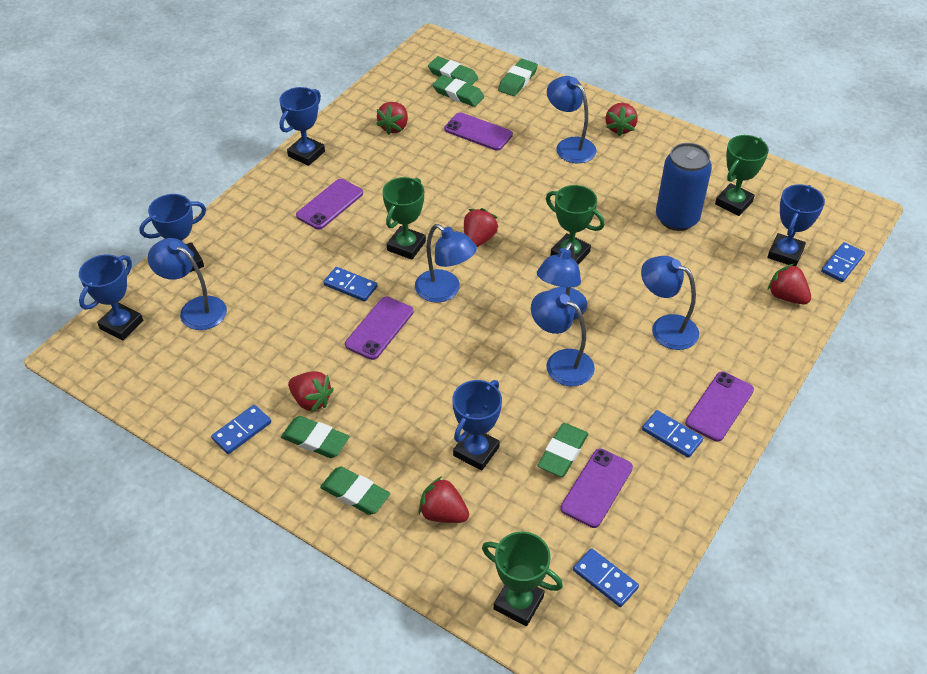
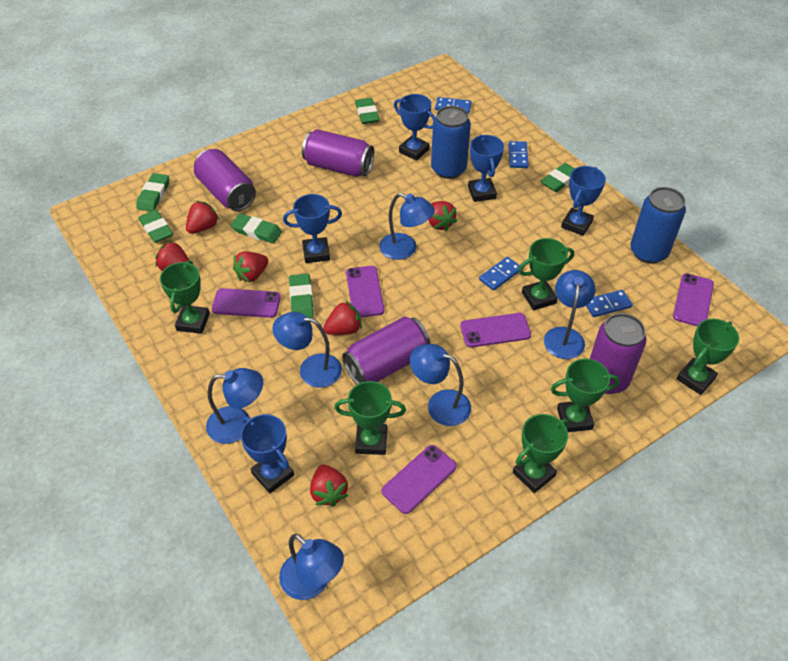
blue can: [656,143,712,231] = 1 -> [431,106,471,179] [630,187,686,264] = 2
blue domino: [211,405,271,454] [323,267,377,302] [573,548,639,607] [642,410,703,458] [821,242,865,282] = 5 -> [435,97,472,114] [479,257,520,291] [508,141,529,168] [586,290,633,317] = 4
green trophy: [382,177,426,260] [482,531,563,626] [546,185,605,265] [715,135,769,216] = 4 -> [160,260,210,334] [334,381,406,455] [513,414,569,493] [518,238,574,310] [551,359,620,432] [676,319,739,395] = 6
purple can: none = 0 -> [194,149,256,211] [302,129,374,177] [342,317,430,384] [590,313,646,394] = 4

